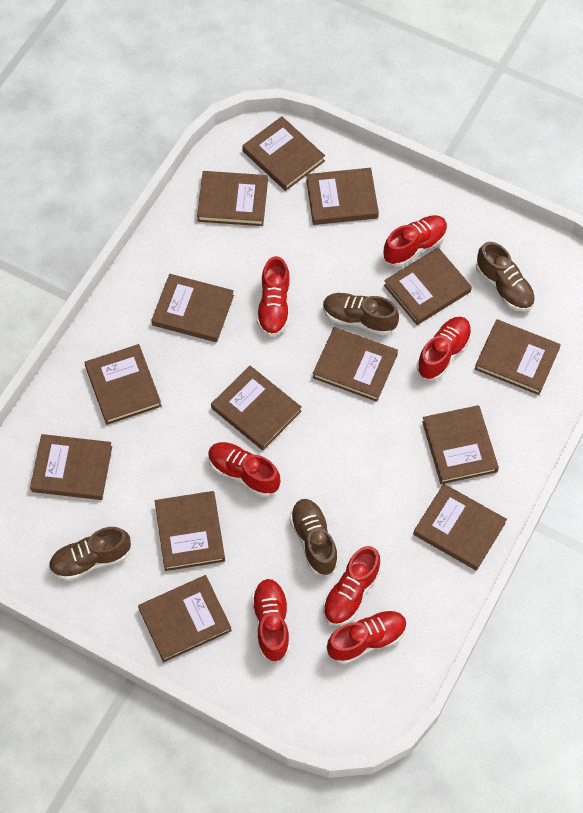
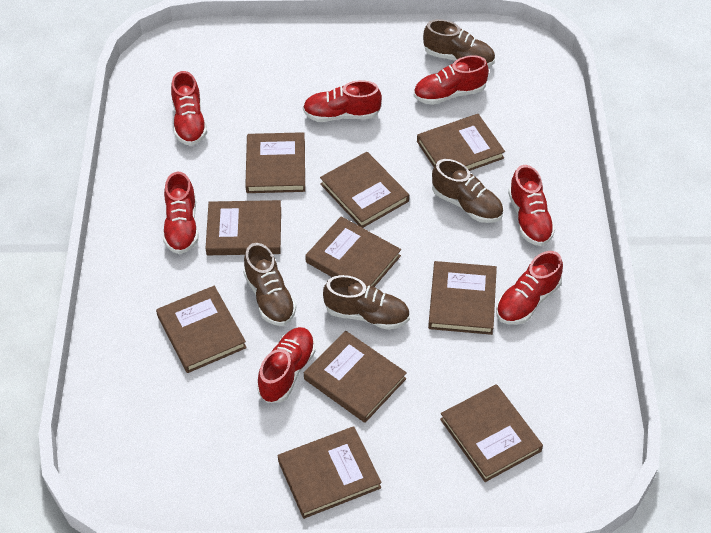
brown book: [30,434,112,500] [85,344,162,425] [138,575,232,662] [152,274,234,342] [155,491,225,571] [197,171,268,226] [211,366,302,450] [242,116,325,191] [306,168,379,225] [313,327,398,402] [384,248,472,325] [413,484,507,571] [422,405,499,484] [475,319,561,395] = 14 -> [156,286,247,373] [206,200,281,255] [245,132,305,193] [278,426,382,519] [304,331,407,423] [305,216,401,287] [320,152,409,228] [417,114,505,171] [428,261,497,335] [440,384,543,482] = 10

